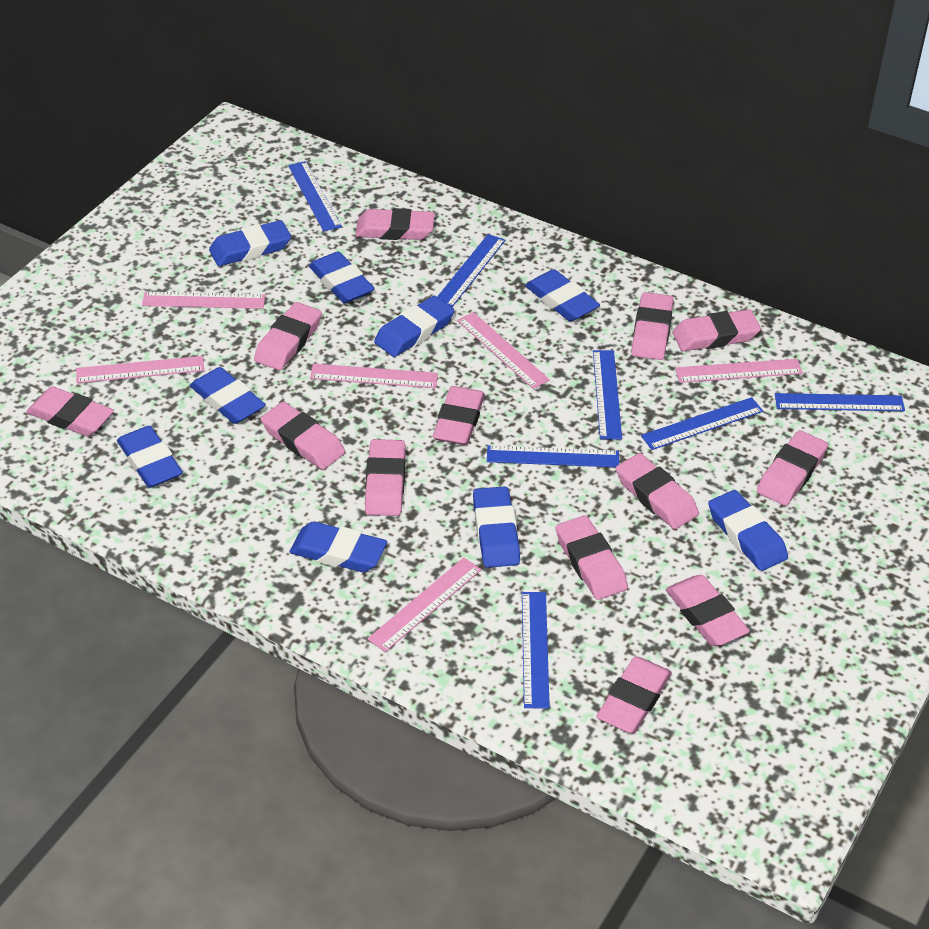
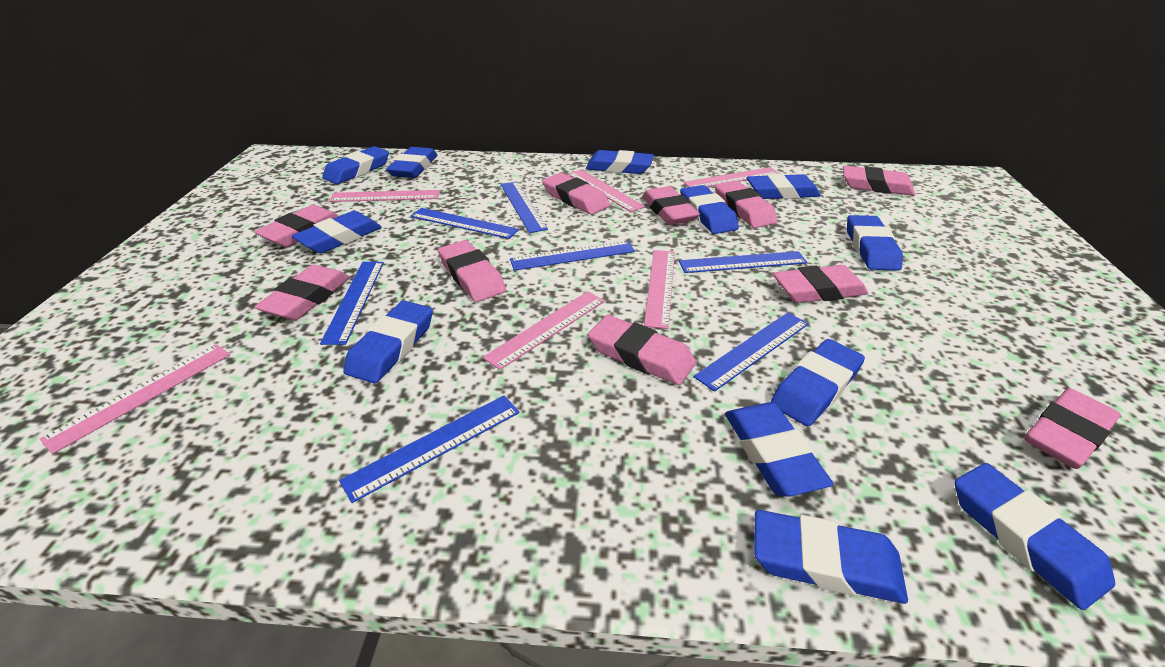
blue eraser: [117,426,183,488] [190,367,266,424] [209,220,291,266] [290,522,387,572] [309,251,375,303] [374,296,454,357] [473,486,520,568] [525,269,600,321] [708,490,788,571] = 9 -> [292,211,382,253] [322,146,389,184] [343,301,433,383] [386,147,437,178] [586,150,654,174] [680,185,739,234] [725,402,833,497] [747,174,821,199] [754,510,908,604] [771,339,865,426] [847,215,903,271] [955,463,1115,610] = 12
pink eraser: [26,386,114,437] [254,302,322,370] [261,402,345,470] [355,208,435,240] [365,439,405,516] [433,386,485,445] [556,515,628,600] [596,656,672,733] [616,453,699,529] [631,292,673,360] [666,575,750,646] [672,309,761,351] [757,430,828,506] = 13 -> [254,205,339,247] [254,265,350,320] [438,240,506,302] [542,173,610,215] [588,315,696,385] [642,186,700,225] [715,180,777,228] [773,265,868,303] [843,166,915,196] [1024,388,1120,469] = 10

